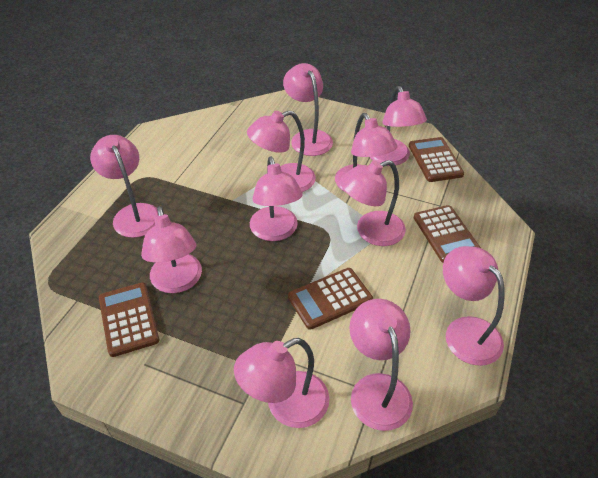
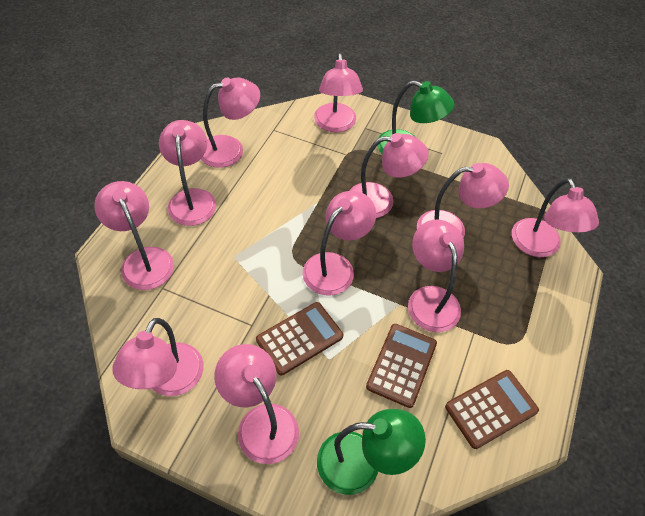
brown calculator: [99,282,159,357] [288,268,373,330] [409,137,464,182] [414,205,481,263] = 4 -> [256,302,343,375] [366,324,437,408] [445,370,539,449] = 3
green lamp: none = 0 -> [317,409,426,495] [377,80,454,154] = 2

